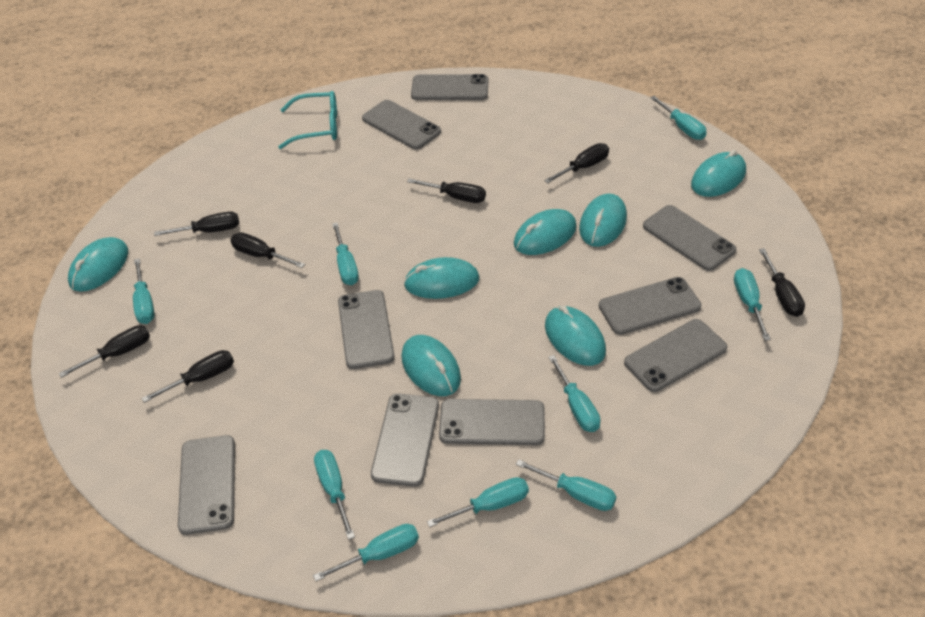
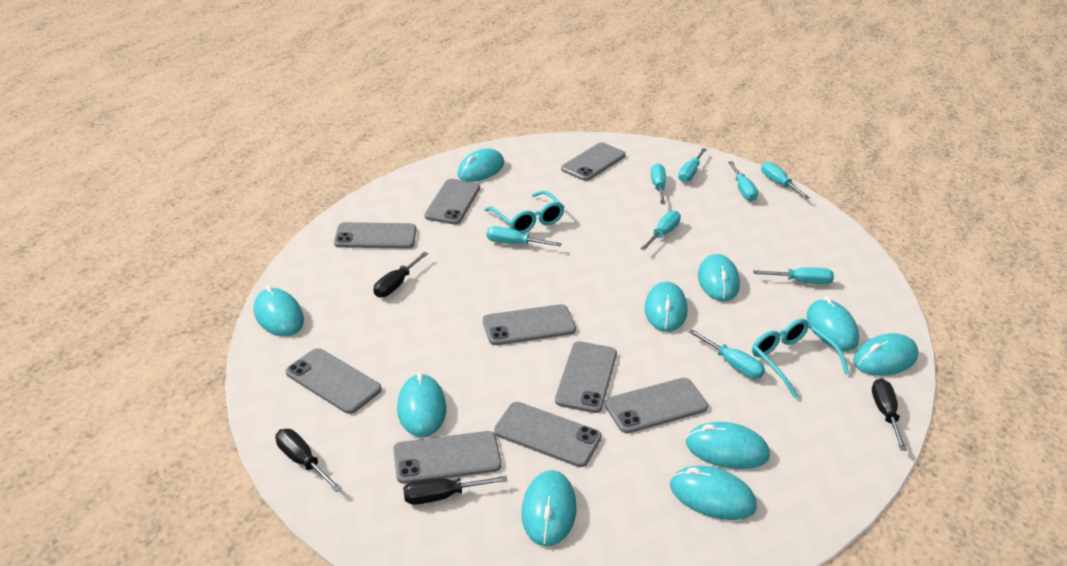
black screwdriver: [59,325,150,378] [142,350,234,403] [154,212,239,236] [231,233,305,268] [407,178,486,203] [544,143,609,184] [759,248,805,317] = 7 -> [275,429,342,492] [374,252,428,297] [403,476,508,505] [872,378,907,451] = 4
turquoise glasses: [278,91,337,149] = 1 -> [485,190,564,234] [752,319,849,398] = 2
turquoise mouse: [68,237,128,292] [402,335,461,396] [404,257,479,299] [514,209,577,255] [545,306,606,366] [579,194,627,247] [691,150,746,197] = 7 -> [254,285,304,336] [397,372,446,437] [457,148,504,182] [521,470,576,546] [644,282,687,332] [670,466,756,520] [686,422,770,469] [698,254,740,301] [807,296,859,351] [853,333,919,376] = 10
turquoise screwdriver: [133,258,155,324] [313,524,419,581] [314,450,355,540] [332,222,359,285] [427,477,529,527] [516,459,616,511] [548,355,600,432] [650,96,707,140] [734,268,771,341] = 9 -> [487,226,562,247] [640,210,681,250] [651,163,666,204] [678,148,707,182] [689,329,765,379] [728,162,758,201] [753,267,834,284] [761,162,810,199] = 8

